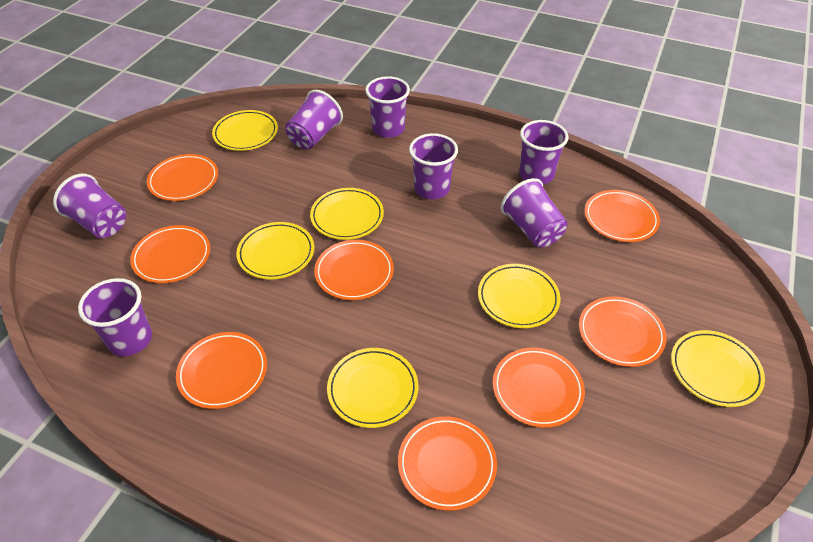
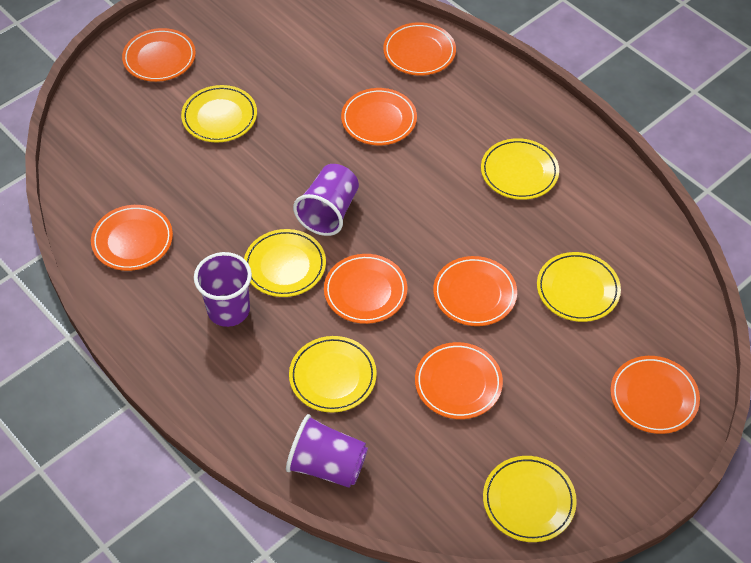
purple cup: [53,174,126,238] [78,278,152,356] [285,90,343,149] [365,76,410,138] [409,133,458,199] [500,178,568,247] [519,120,569,184] = 7 -> [194,252,252,327] [286,414,368,488] [293,164,359,236] = 3

